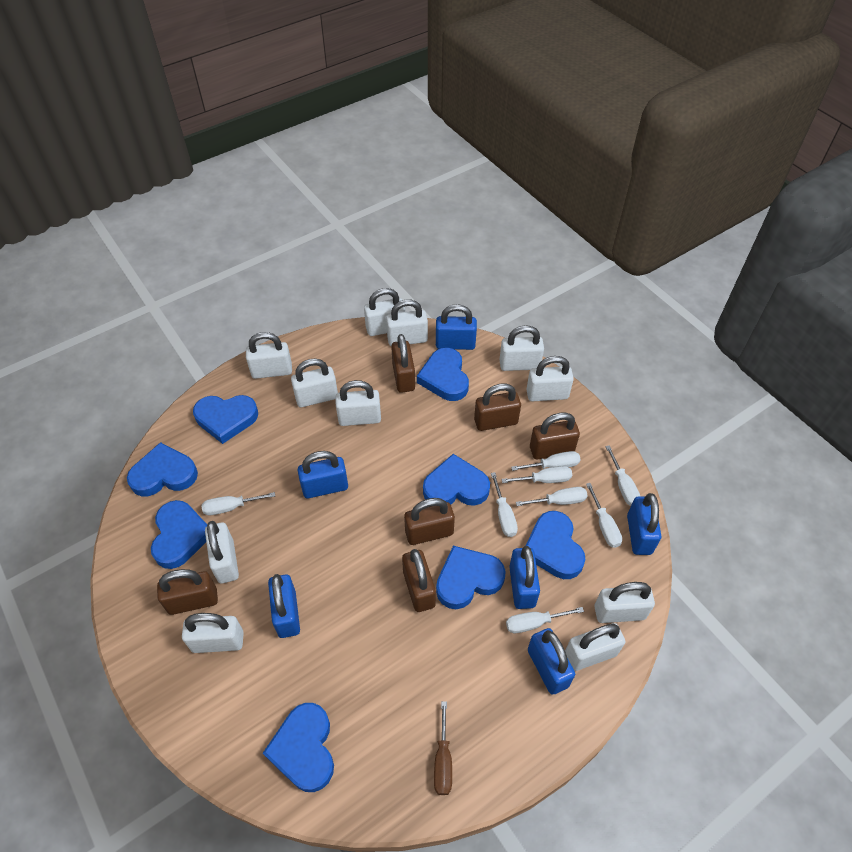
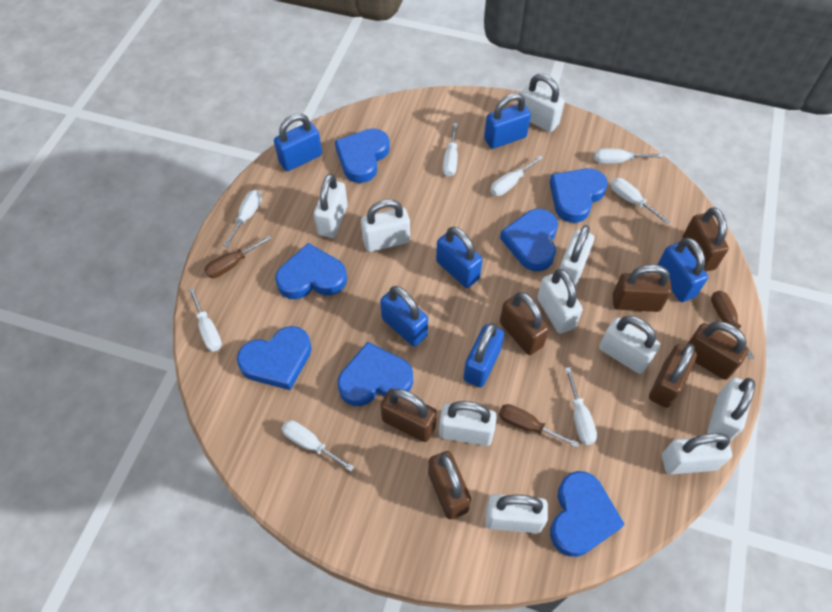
blue heart: [127,442,198,497] [151,500,207,569] [193,395,258,444] [263,703,334,792] [417,348,469,401] [423,454,490,506] [436,546,506,609] [526,511,586,579] = 8 -> [237,326,312,390] [275,243,347,299] [335,128,390,183] [338,342,413,406] [500,209,558,271] [549,168,608,223] [550,471,625,557] = 7
brown padlock: [157,569,218,615] [391,334,415,393] [402,549,436,612] [404,498,455,545] [474,383,521,431] [530,412,580,459] = 6 -> [380,389,437,442] [428,451,471,519] [500,292,549,355] [613,265,672,312] [649,344,697,408] [683,207,729,272] [687,322,749,380] = 7
brown screwdriver: [434,701,452,795] = 1 -> [204,236,272,278] [499,404,579,448] [711,291,754,360] = 3
white padlock: [182,613,244,653] [205,521,239,584] [246,332,292,379] [291,359,338,407] [335,380,381,426] [364,288,405,336] [386,299,428,346] [500,325,544,371] [526,356,574,402] [565,623,625,671] [594,582,655,623] = 11 -> [314,174,348,238] [361,199,410,252] [439,401,497,446] [485,494,548,533] [521,74,564,132] [537,269,583,334] [559,225,594,287] [599,316,660,374] [662,433,732,474] [707,378,755,440] = 10

